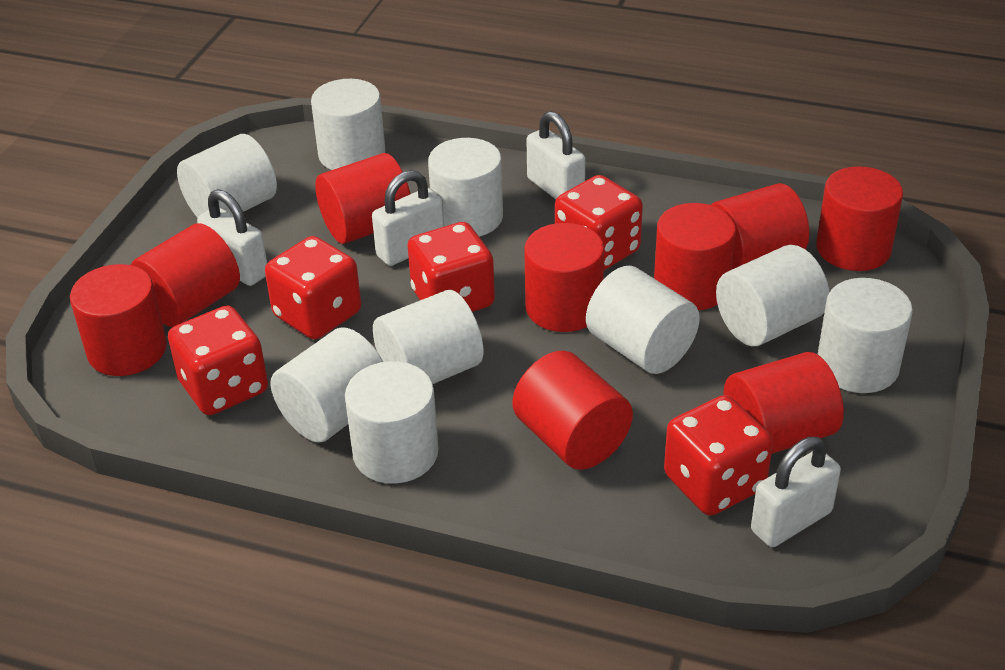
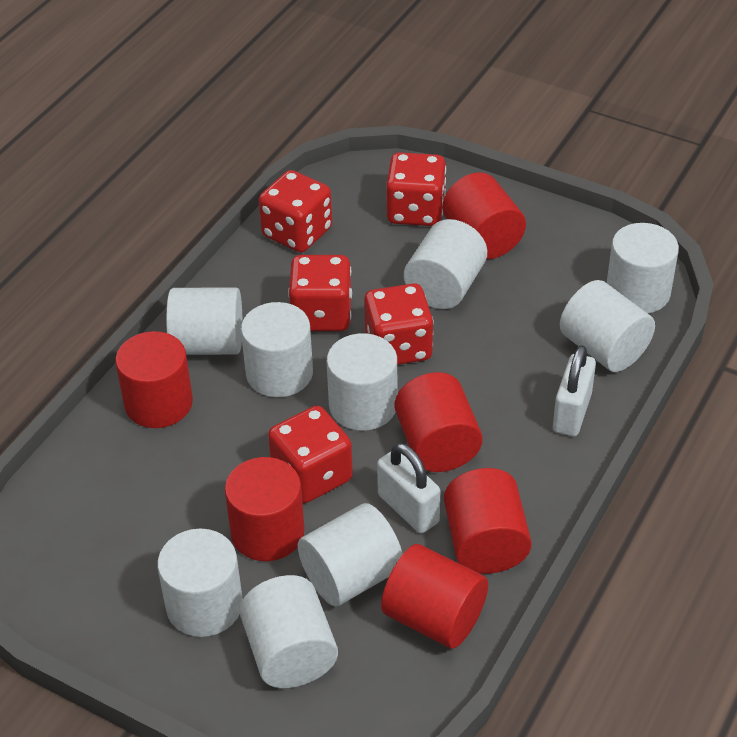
red cylinder: [70,264,167,376] [131,223,240,327] [315,153,410,244] [512,351,633,470] [524,223,604,332] [654,203,736,310] [711,183,809,269] [723,352,844,454] [816,166,903,271] = 9 -> [115,331,193,428] [225,457,304,561] [381,544,488,649] [395,372,483,472] [442,172,526,259] [444,468,532,574] = 6
white padlock: [197,189,267,286] [372,170,444,266] [527,111,585,199] [751,437,841,547] = 4 -> [377,443,440,533] [553,345,596,437] = 2

